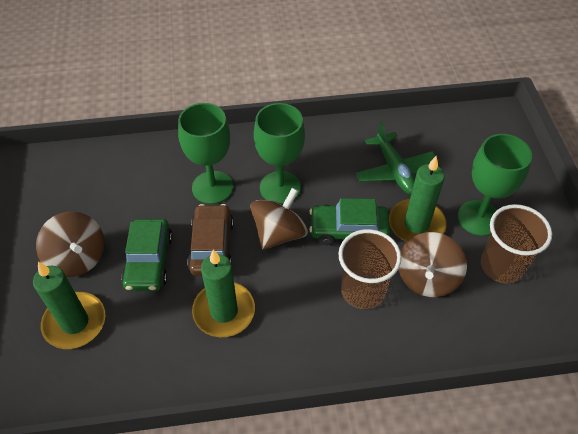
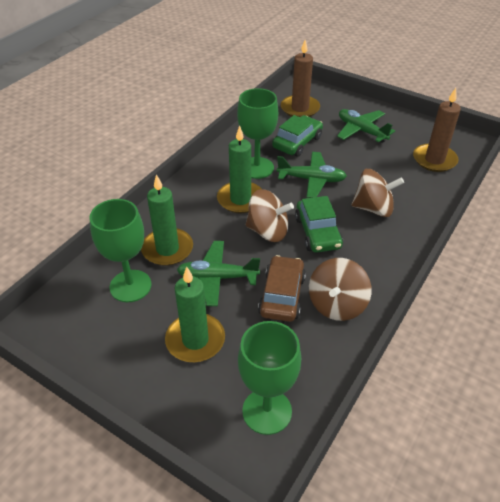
brown candle: none = 0 -> [281,40,320,117] [413,88,461,172] = 2
brown cup: [338,229,402,309] [481,204,552,283] = 2 -> none = 0
green plane: [355,121,436,195] = 1 -> [177,241,260,306] [277,152,347,198] [337,109,395,143] = 3

